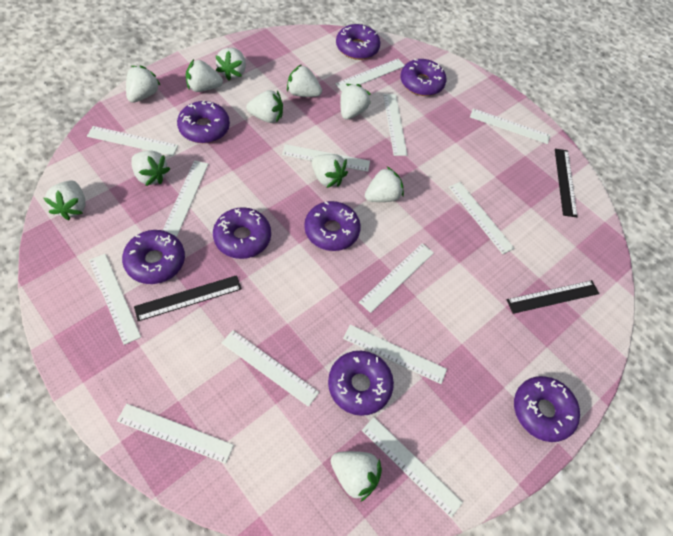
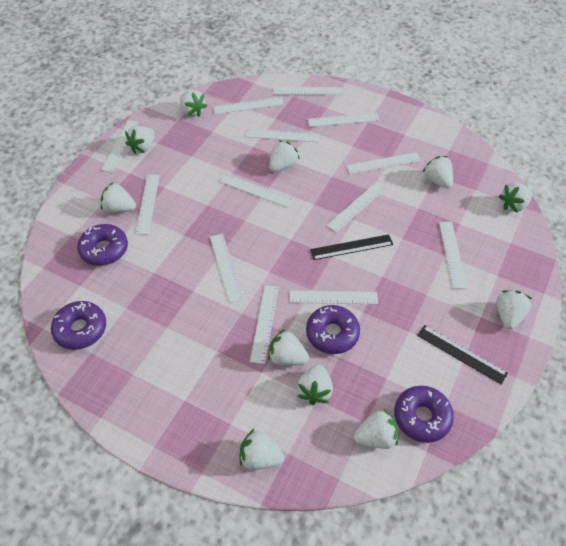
black ruler: [134,275,242,321] [507,280,599,314] [555,149,578,217] = 3 -> [310,234,393,260] [417,325,508,385] = 2
purple donut: [122,230,185,284] [177,100,230,143] [213,207,271,259] [304,201,361,251] [328,351,394,416] [336,24,381,60] [400,59,446,96] [514,376,580,442] = 8 -> [51,301,106,350] [77,224,128,266] [306,305,360,354] [394,386,454,443] = 4

